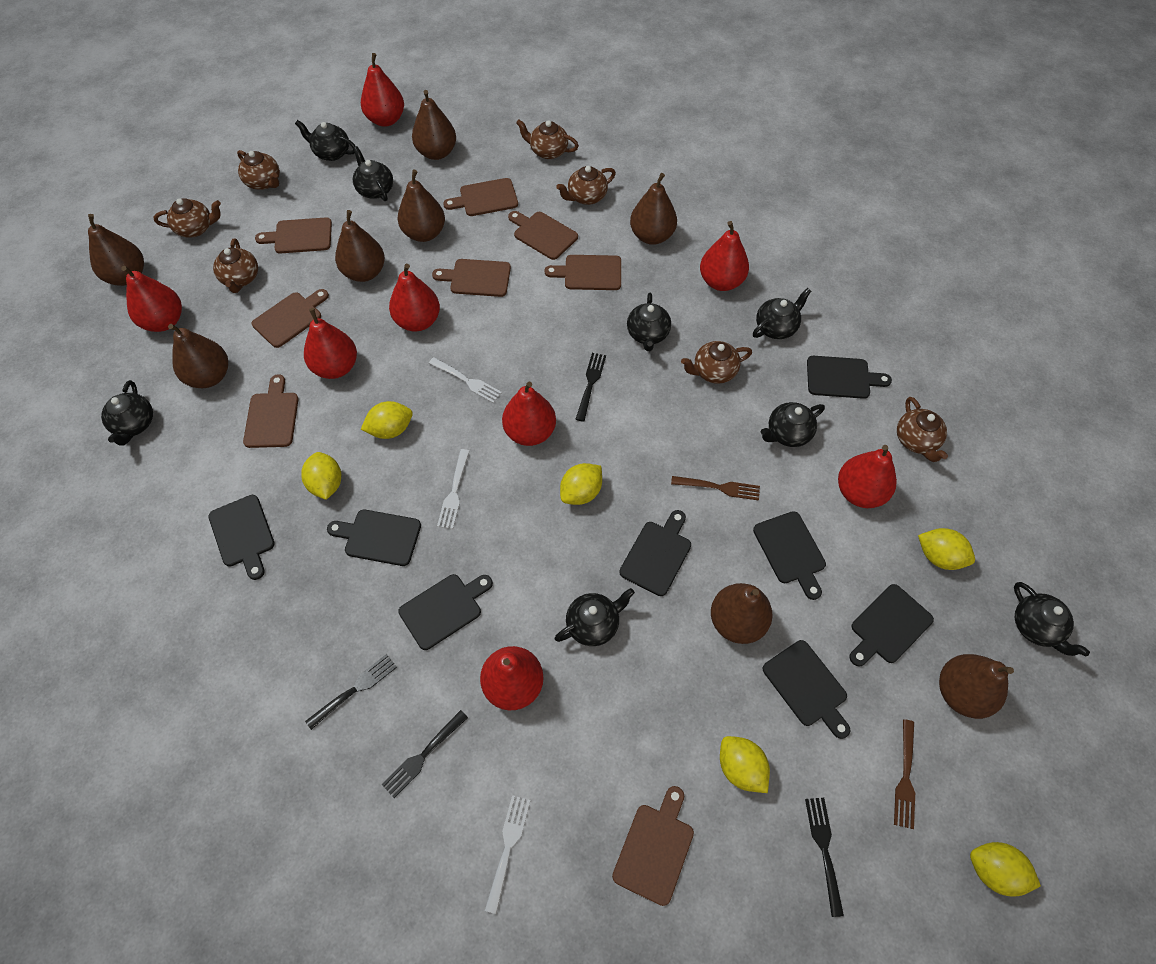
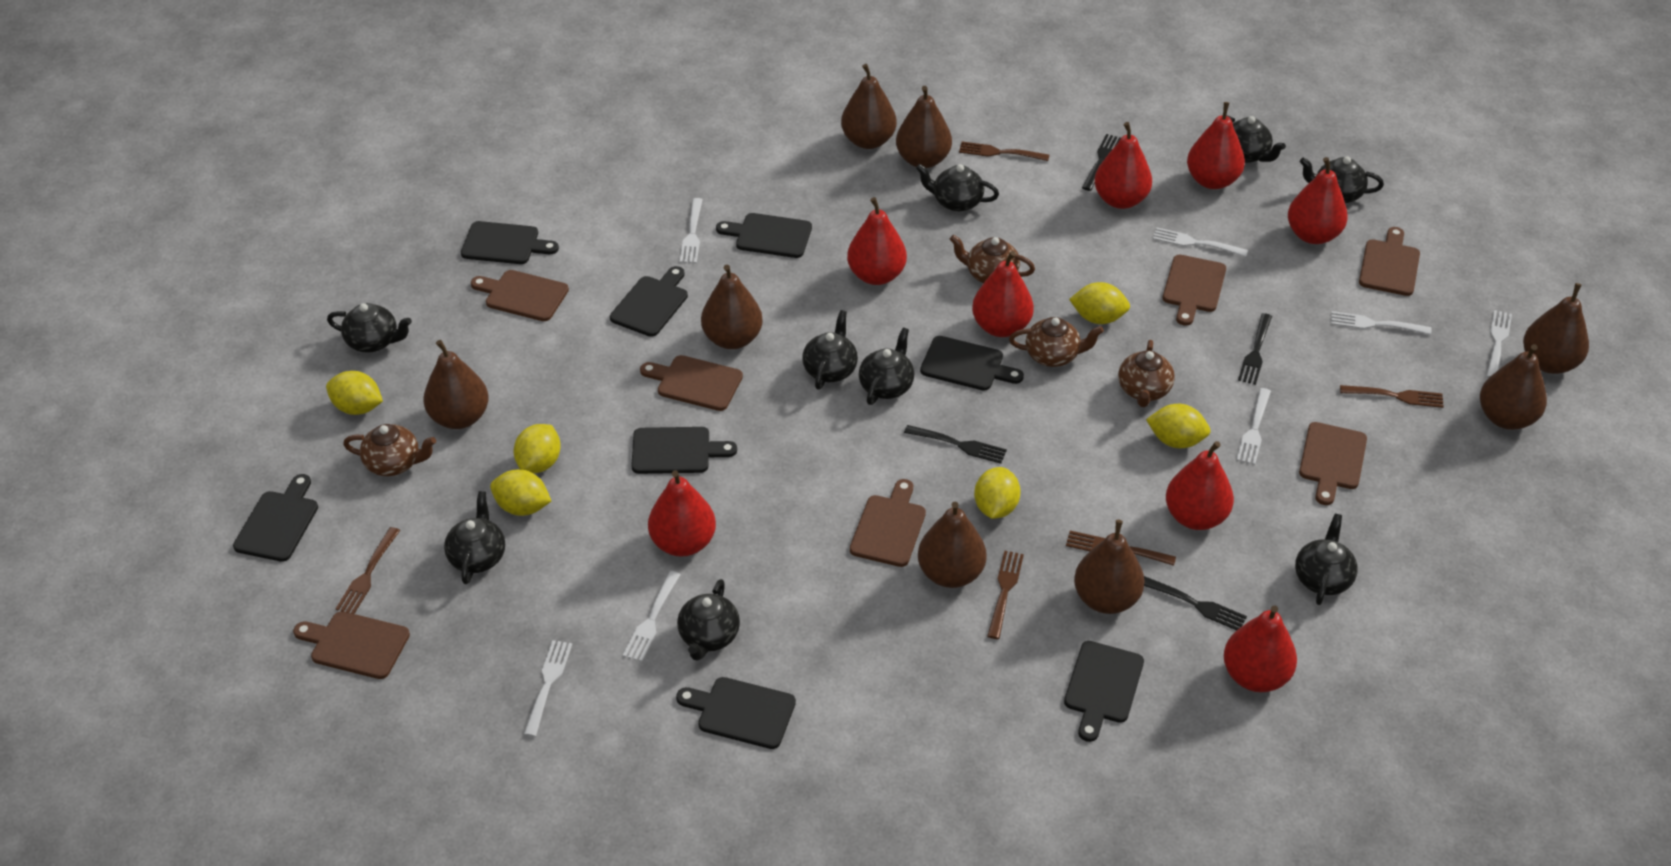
black teapot: [101,380,153,446] [295,120,356,161] [353,146,393,201] [555,588,635,646] [627,292,671,351] [753,288,811,339] [761,402,825,447] [1014,582,1090,657] = 8 -> [327,303,412,353] [444,491,505,584] [677,579,740,661] [802,310,858,390] [859,327,914,405] [916,164,999,212] [1226,115,1286,163] [1295,514,1358,605] [1300,156,1384,203] = 9
brown cutting board: [243,374,299,448] [252,289,329,348] [255,217,332,254] [432,259,511,297] [443,178,518,216] [508,211,578,260] [544,255,621,290] [612,786,694,906] = 8 -> [293,611,410,679] [471,270,569,321] [640,355,743,411] [850,479,926,567] [1163,255,1226,326] [1299,422,1367,505] [1359,227,1420,296] = 7
brown fork: [671,476,760,501] [894,719,915,829] = 2 -> [336,527,400,614] [959,142,1049,161] [987,551,1024,639] [1066,531,1176,566] [1340,385,1444,408] = 5
brown teapot: [153,198,221,238] [213,238,258,293] [237,150,280,190] [516,119,579,159] [556,166,616,205] [681,341,752,384] [897,397,948,462] = 7 -> [343,424,436,476] [950,235,1035,283] [1009,317,1104,367] [1118,340,1175,407] = 4
white fork: [429,357,502,403] [437,449,470,529] [485,795,531,914] = 3 -> [524,640,572,737] [623,571,681,662] [680,198,703,263] [1153,228,1248,257] [1237,388,1271,465] [1331,311,1431,335] [1486,310,1512,378] = 7

